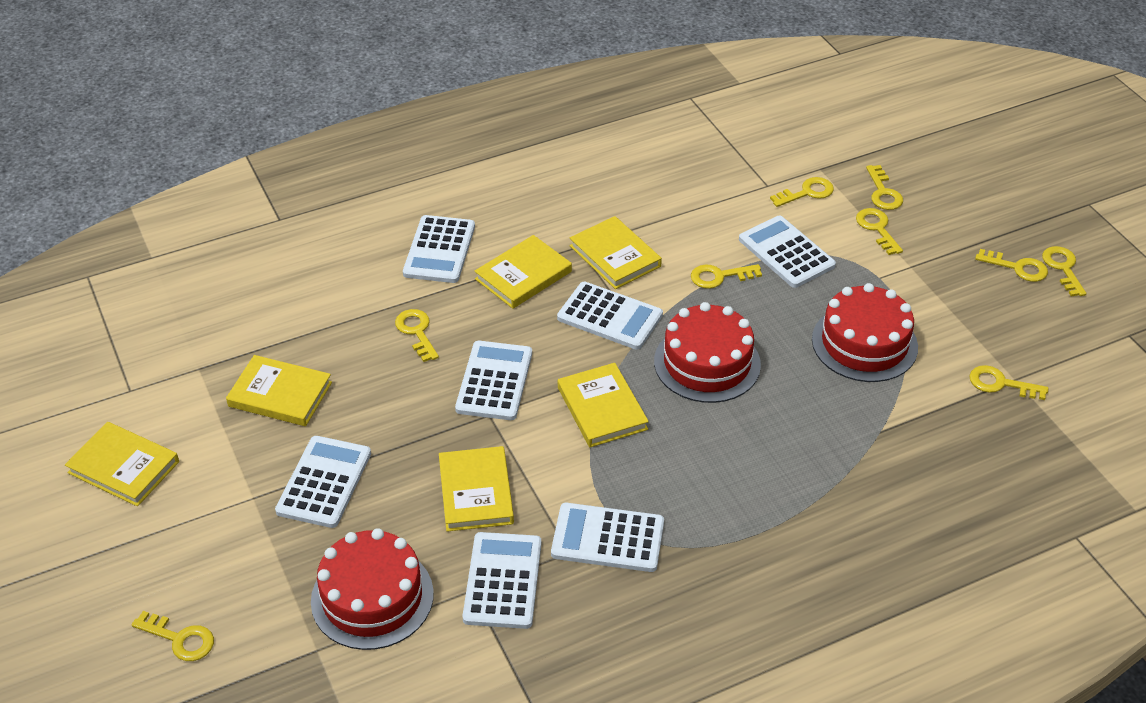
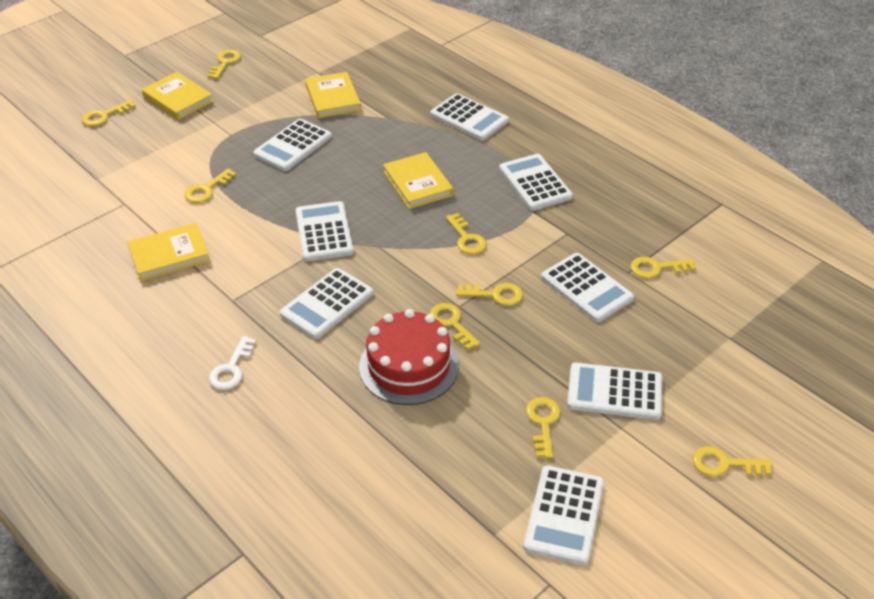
red cake: [311,528,434,650] [654,302,761,403] [812,283,918,382] = 3 -> [359,309,459,405] = 1
white calculator: [275,436,371,528] [403,215,475,283] [455,341,532,420] [463,532,541,629] [551,503,664,572] [557,282,663,350] [739,216,836,288] = 7 -> [253,119,332,171] [280,268,374,339] [296,201,354,261] [430,93,509,140] [499,154,573,210] [524,465,604,565] [541,253,634,322] [567,362,662,420] = 8
white key: none = 0 -> [209,336,256,390] = 1
yellow book: [65,422,179,506] [226,355,332,426] [439,446,514,532] [475,235,572,309] [558,363,649,447] [570,216,662,289] = 6 -> [127,223,210,281] [142,72,214,120] [305,72,361,118] [383,152,453,209] = 4

